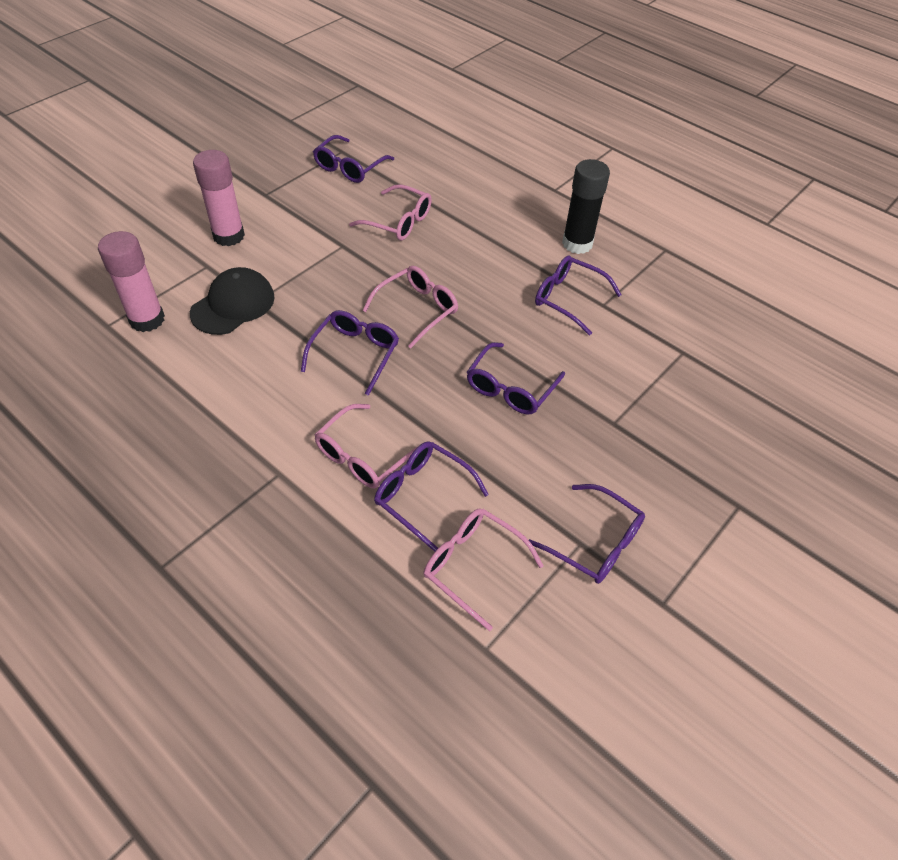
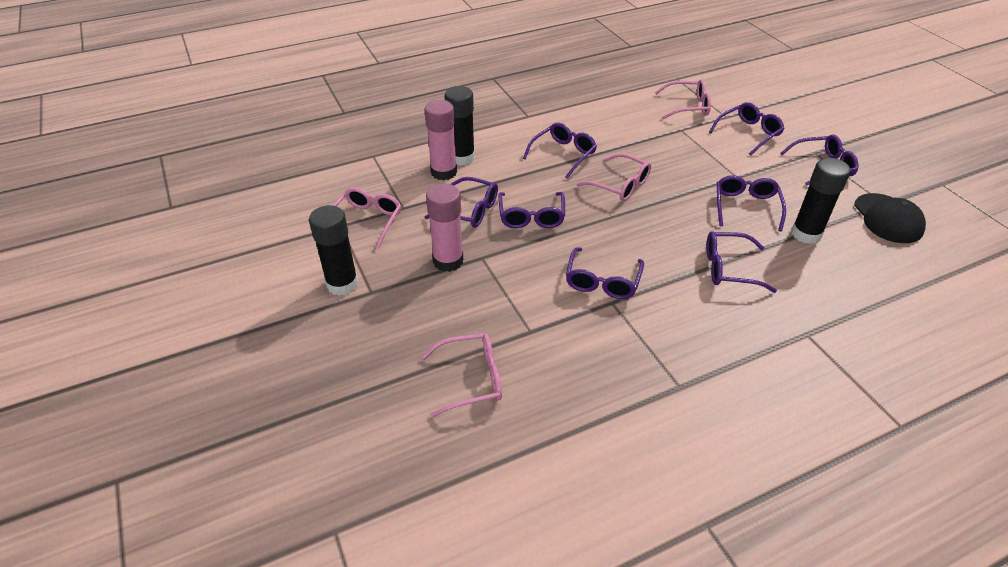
black glue stick: [562,159,610,254] = 1 -> [309,205,358,296] [445,86,475,165] [791,158,851,244] = 3
purple glasses: [301,310,399,396] [313,135,394,183] [374,441,489,552] [467,342,565,415] [529,484,645,584] [535,256,622,335] = 6 -> [424,177,498,228] [498,192,565,228] [523,123,597,179] [566,247,644,299] [706,231,777,293] [709,102,785,155] [717,175,786,232] [780,134,858,186] = 8

